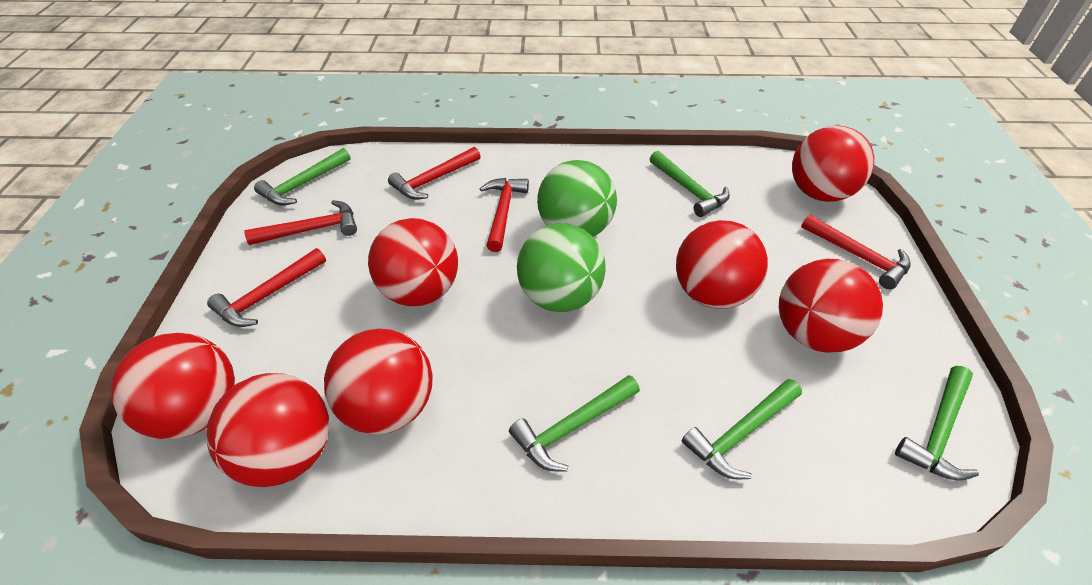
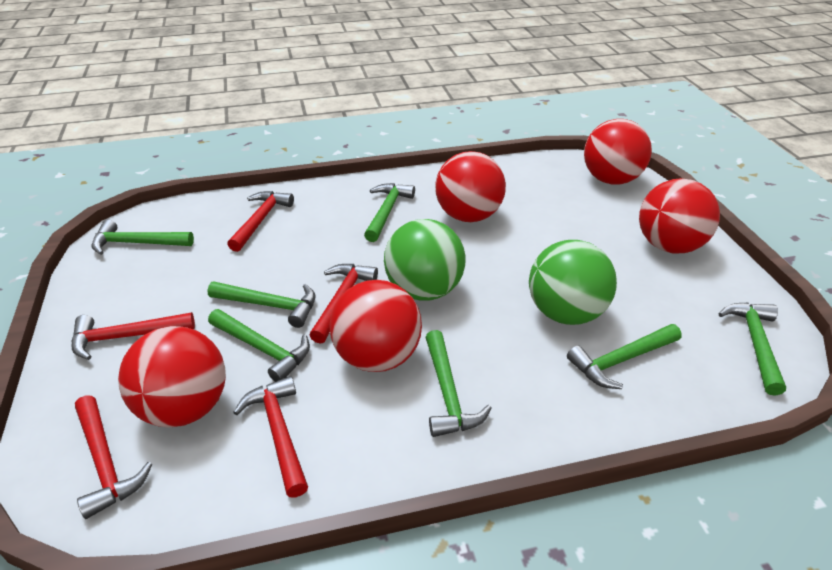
green hammer: [254,148,351,206] [509,375,640,472] [650,151,730,217] [682,379,802,479] [895,366,979,481] = 5 -> [92,220,194,255] [208,281,315,328] [208,309,310,382] [364,183,415,242] [425,330,492,437] [567,324,682,389] [719,302,786,396] = 7
red ball: [111,333,235,439] [207,373,330,487] [324,328,433,434] [368,218,458,306] [676,220,768,309] [779,259,883,353] [792,126,874,202] = 7 -> [118,326,226,428] [329,280,422,372] [435,151,506,222] [584,119,652,185] [639,178,720,253] = 5

